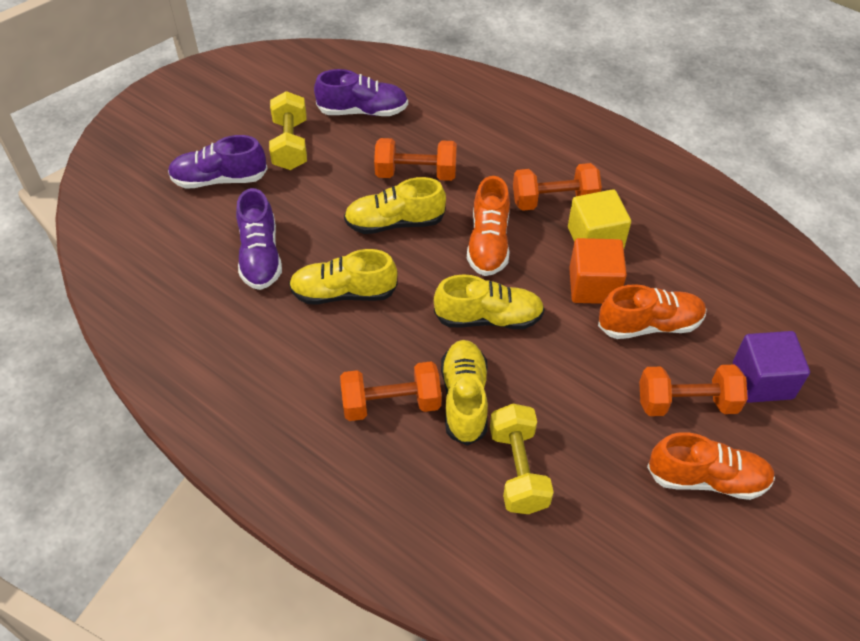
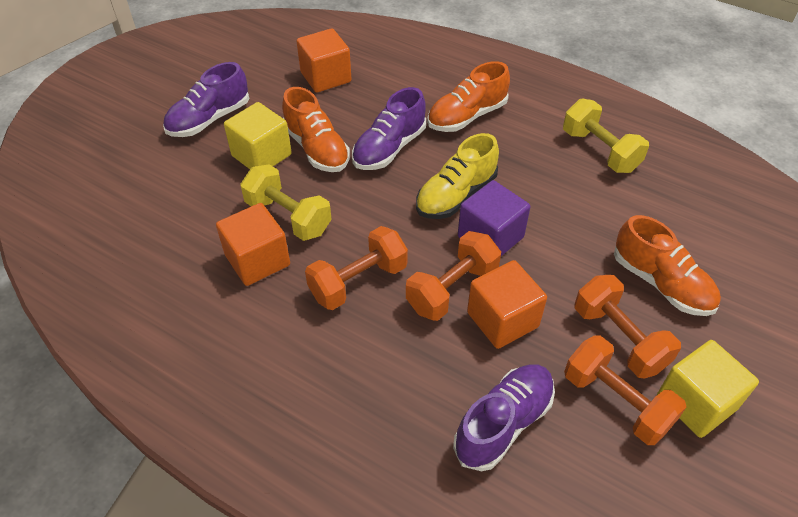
orange cube: [569,238,627,304] = 1 -> [216,203,290,286] [297,28,352,93] [467,260,547,349] = 3
yellow cube: [568,189,631,248] = 1 -> [224,102,292,169] [657,340,759,438] = 2
yellow shoe: [289,249,398,304] [344,177,446,234] [434,274,545,329] [441,340,488,446] = 4 -> [416,133,499,219] = 1

